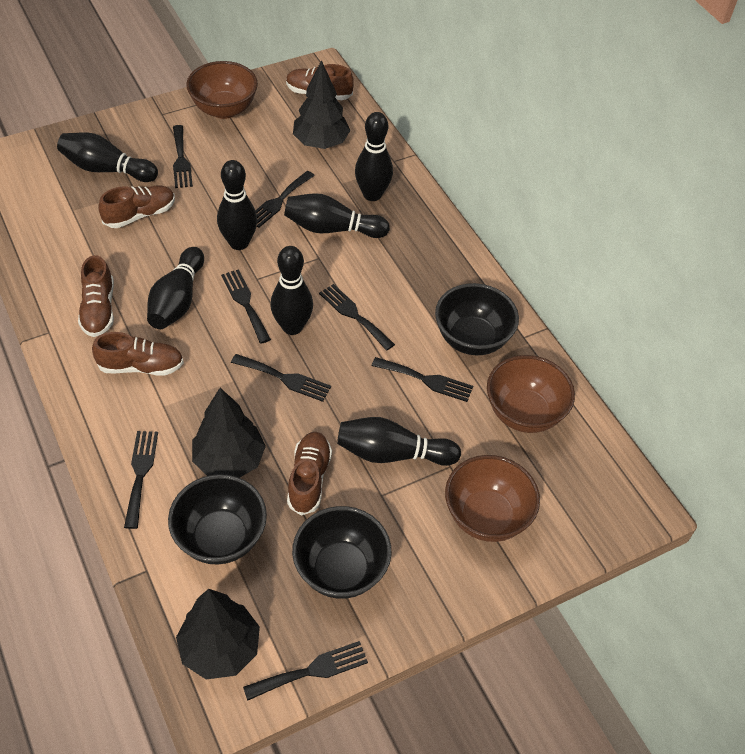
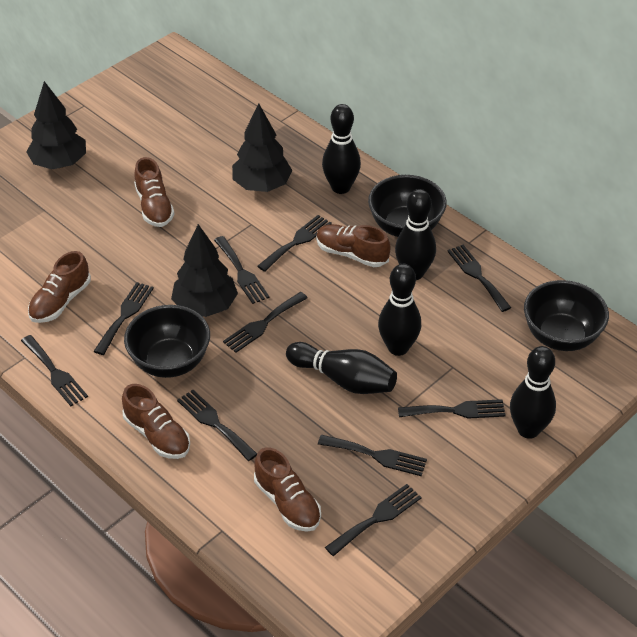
black bowling pin: [57,133,158,182] [147,247,204,329] [217,160,257,250] [271,246,313,335] [284,193,390,238] [337,417,461,466] [355,112,393,201] = 7 -> [286,342,397,394] [322,104,361,194] [378,264,421,356] [395,189,436,280] [510,346,556,439] = 5
black fork: [124,431,158,529] [173,125,193,188] [221,269,271,344] [231,354,331,402] [243,641,368,701] [255,171,315,228] [319,284,395,351] [372,357,473,402] = 8 -> [21,335,88,406] [94,282,154,355] [177,390,257,461] [214,236,270,304] [223,292,308,353] [257,215,332,272] [318,435,427,476] [325,484,422,556] [398,399,506,419] [447,245,511,312] = 10
brown bowl: [186,61,258,119] [445,455,540,542] [487,355,575,433] = 3 -> none = 0

